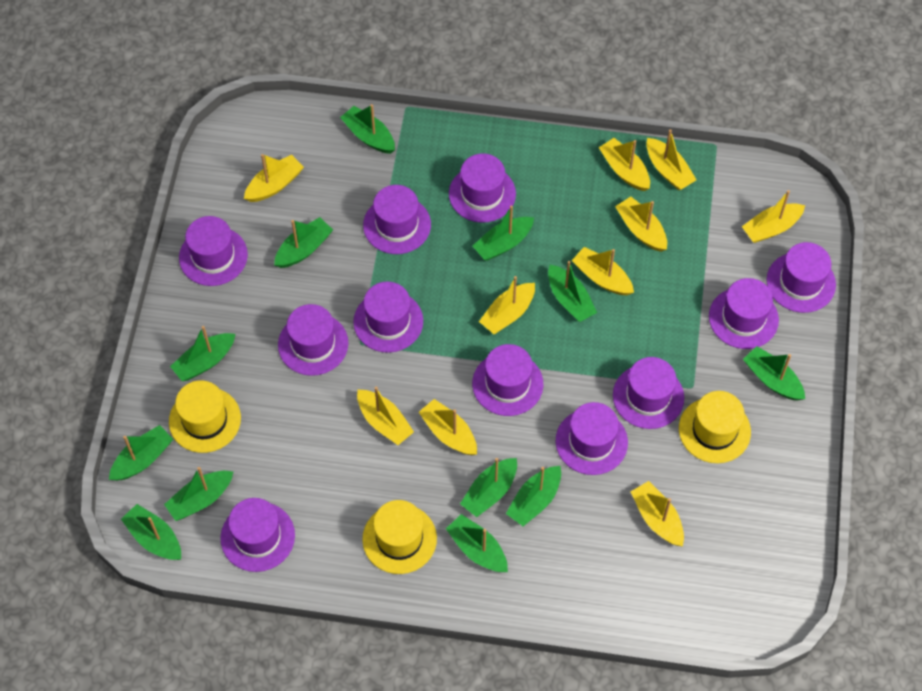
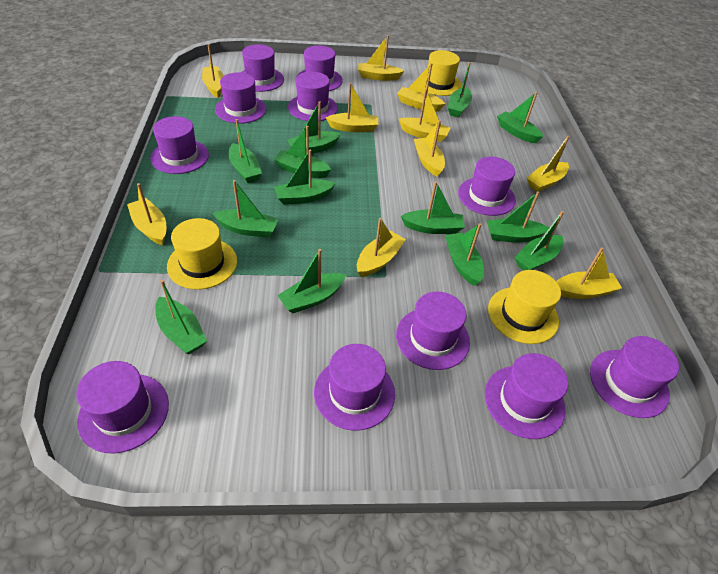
green boat: [109,425,173,481] [121,504,181,560] [164,467,233,521] [170,326,235,381] [274,217,333,268] [340,104,395,154] [446,514,508,572] [460,458,517,517] [473,205,534,261] [506,466,561,526] [548,261,597,322] [743,346,805,401] = 12 -> [155,280,207,354] [213,180,279,238] [229,119,262,183] [274,126,331,178] [274,150,336,205] [277,249,346,313] [287,101,341,154] [401,181,465,234] [445,223,484,286] [448,62,472,117] [487,191,549,243] [497,92,543,143] [514,211,564,271] = 13

